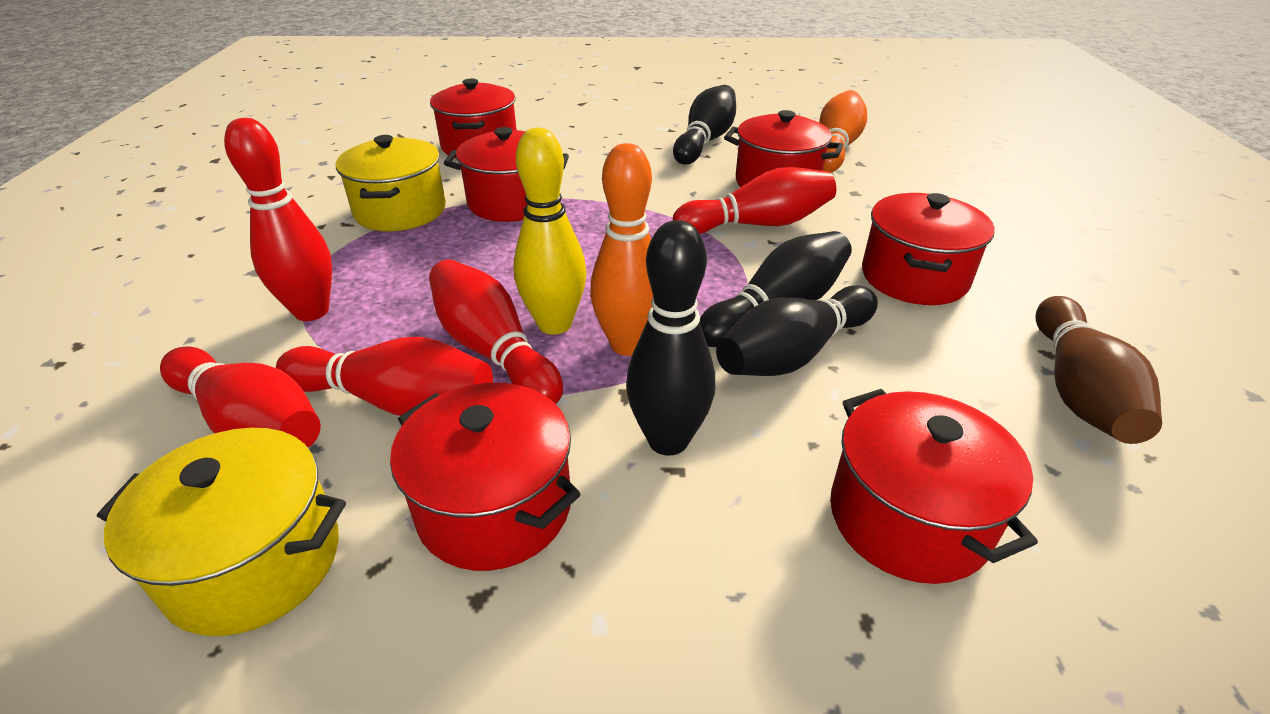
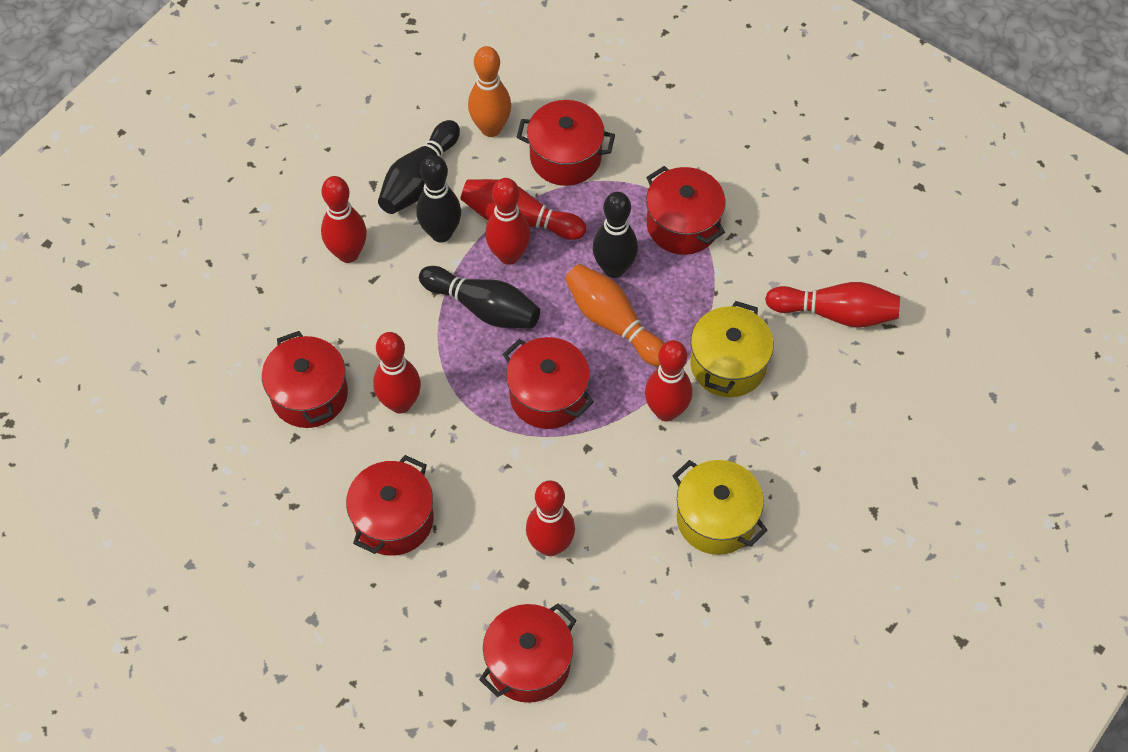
brown bowling pin: [1035,296,1162,444] = 1 -> none = 0
red bowling pin: [160,346,321,448] [224,118,332,321] [276,337,493,416] [429,259,563,404] [673,167,836,234] = 5 -> [321,176,367,263] [373,332,421,413] [461,179,586,240] [485,178,531,265] [526,480,575,556] [645,340,692,421] [765,282,900,328] = 7
yellow bowling pin: [513,127,586,335] = 1 -> none = 0

